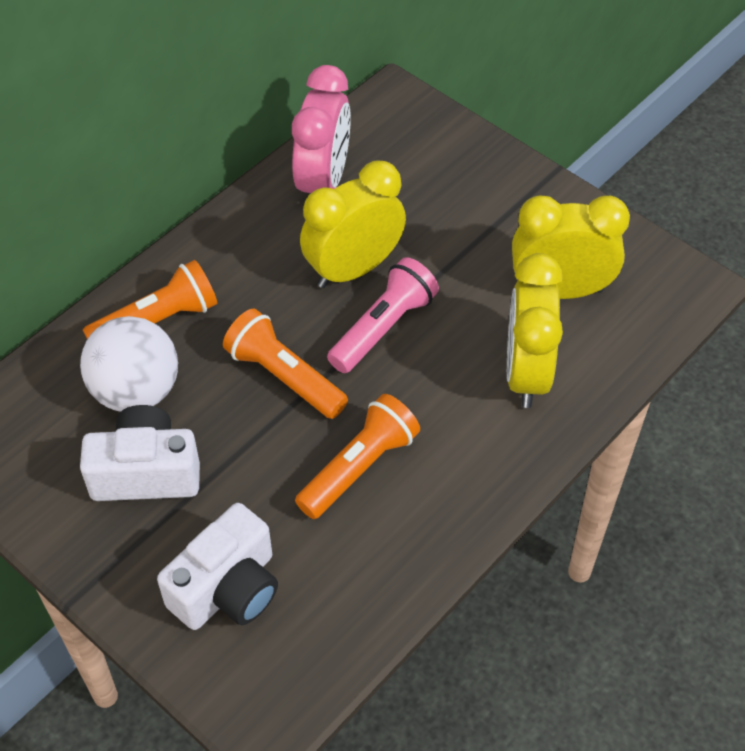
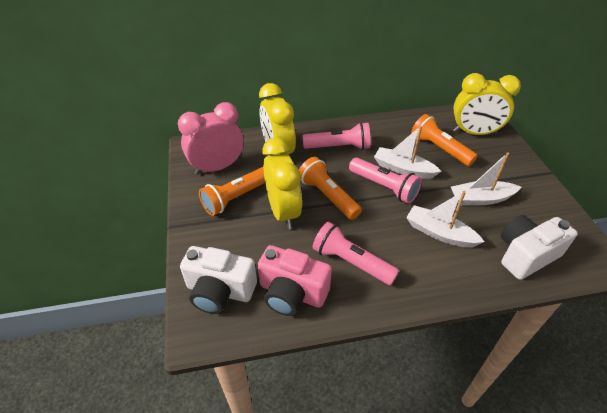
pink camera: none = 0 -> [257,245,332,316] = 1
pink flashlight: [327,257,439,373] = 1 -> [303,122,371,150] [312,222,399,285] [349,158,422,204] = 3
white ball: [80,316,178,412] = 1 -> none = 0
white boat: none = 0 -> [374,126,441,179] [406,191,484,248] [451,152,521,206] = 3

